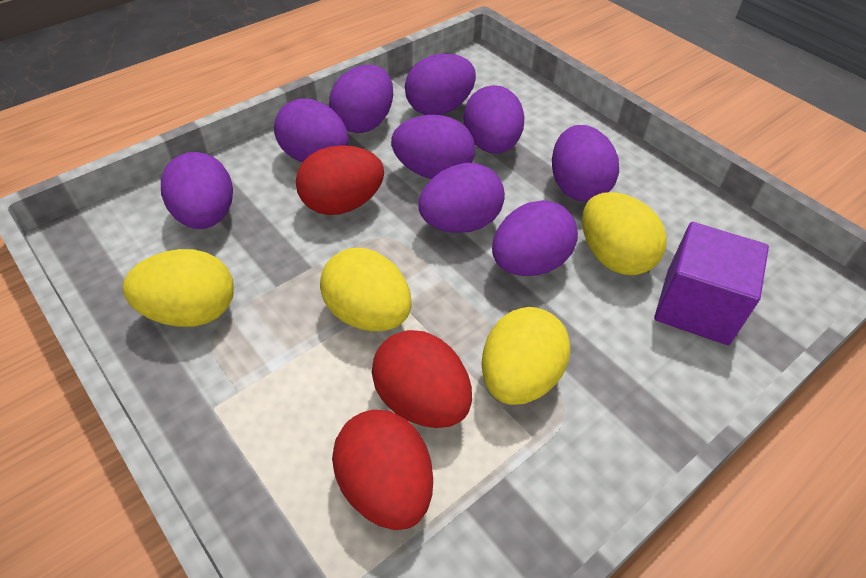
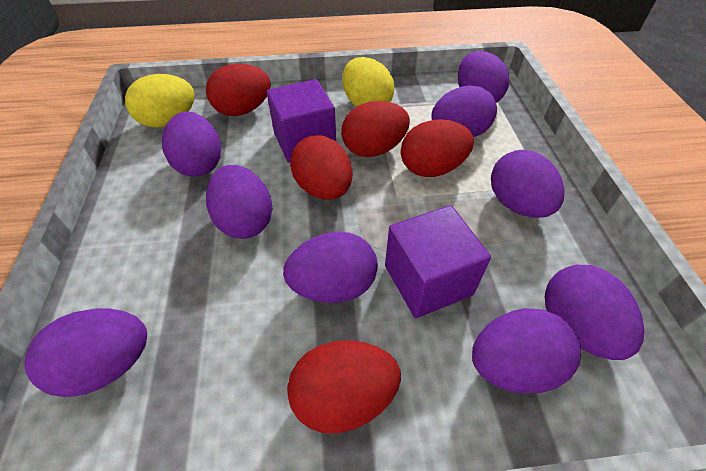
purple cube: [654,222,769,345] = 1 -> [267,79,336,163] [385,205,491,318] = 2
red egg: [296,145,384,215] [332,410,433,530] [372,330,472,428] = 3 -> [206,64,271,116] [287,340,401,433] [290,135,352,200] [341,101,410,157] [401,119,474,177] = 5
yellow egg: [123,249,234,327] [320,248,412,331] [482,307,571,405] [582,192,667,275] = 4 -> [125,74,195,128] [343,57,395,107] = 2

